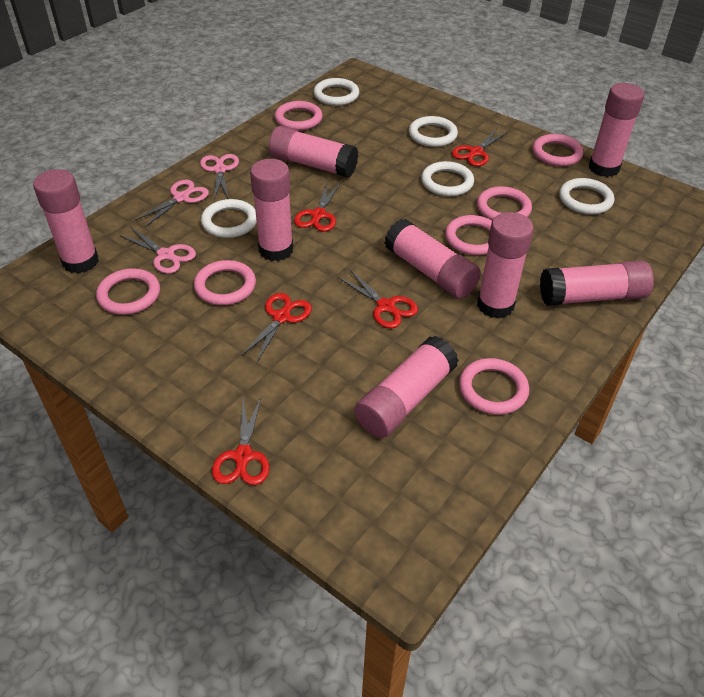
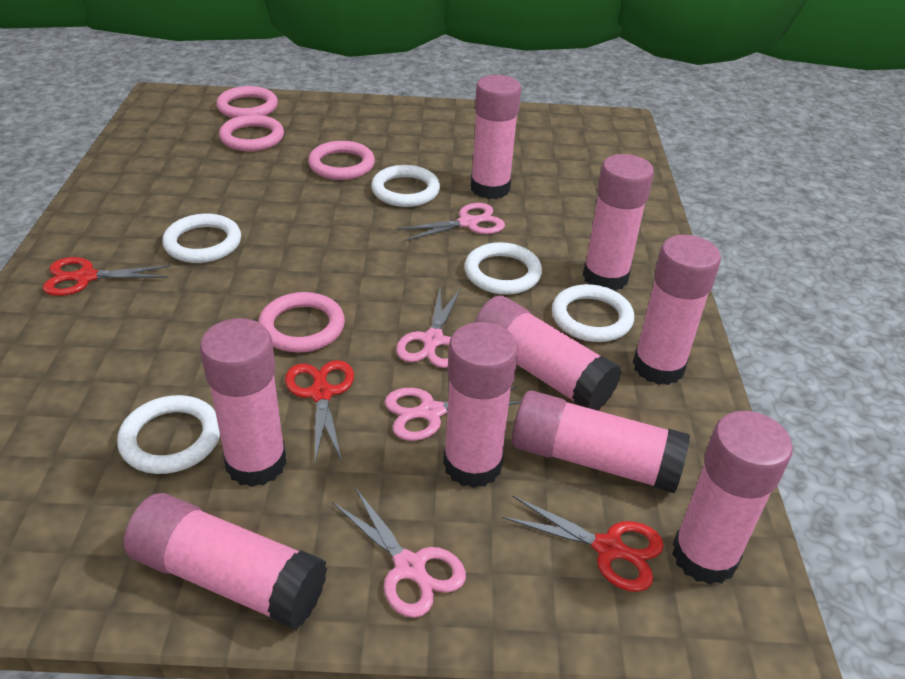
pink glue stick: [33,169,99,274] [250,159,293,261] [269,126,358,178] [354,336,459,438] [384,219,481,299] [477,212,534,319] [540,260,654,306] [589,83,644,177] = 8 -> [124,493,327,629] [200,318,287,487] [443,322,518,488] [470,75,521,199] [475,296,622,411] [512,390,690,493] [583,154,654,291] [633,235,721,385] [672,411,793,585] = 9
pink ring: [96,268,160,315] [194,260,256,305] [275,101,323,131] [445,215,492,255] [459,358,529,415] [477,186,532,221] [532,134,584,166] = 7 -> [216,86,278,118] [219,115,284,151] [258,292,345,353] [308,141,375,180] = 4
pink scissors: [119,227,196,274] [135,180,209,227] [200,154,239,200] = 3 -> [332,487,466,618] [385,386,521,441] [396,287,461,368] [397,203,505,241] = 4
red scissors: [212,395,270,485] [241,293,312,363] [294,183,341,232] [338,270,418,328] [452,128,508,166] = 5 -> [43,257,171,296] [285,360,354,462] [502,495,664,592] = 3

